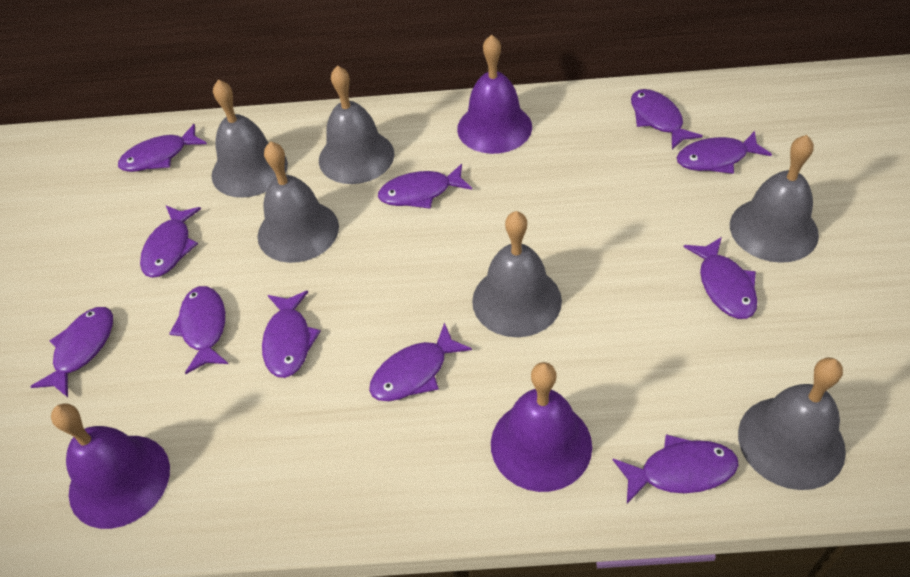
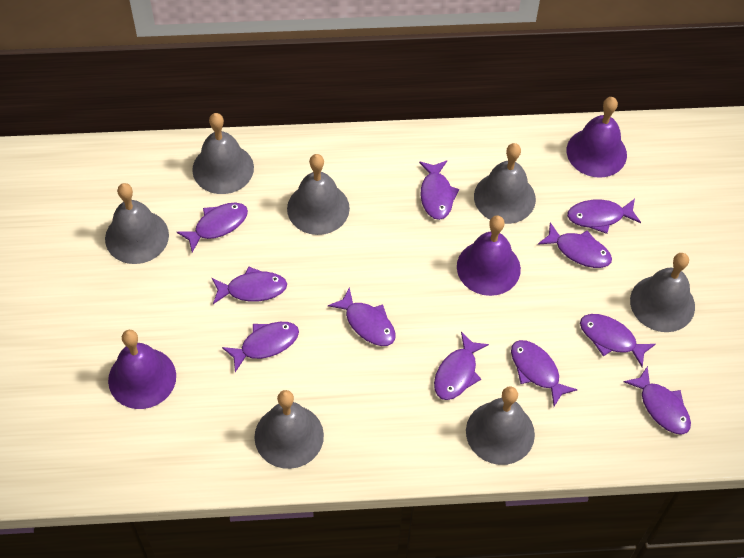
grey bell: [212,80,288,198] [258,141,339,263] [319,65,394,184] [472,211,562,337] [730,135,819,263] [738,358,846,490] = 6 -> [105,183,169,264] [192,113,254,194] [254,390,324,469] [287,154,350,235] [466,386,535,465] [474,143,536,224] [630,253,695,332] = 7

